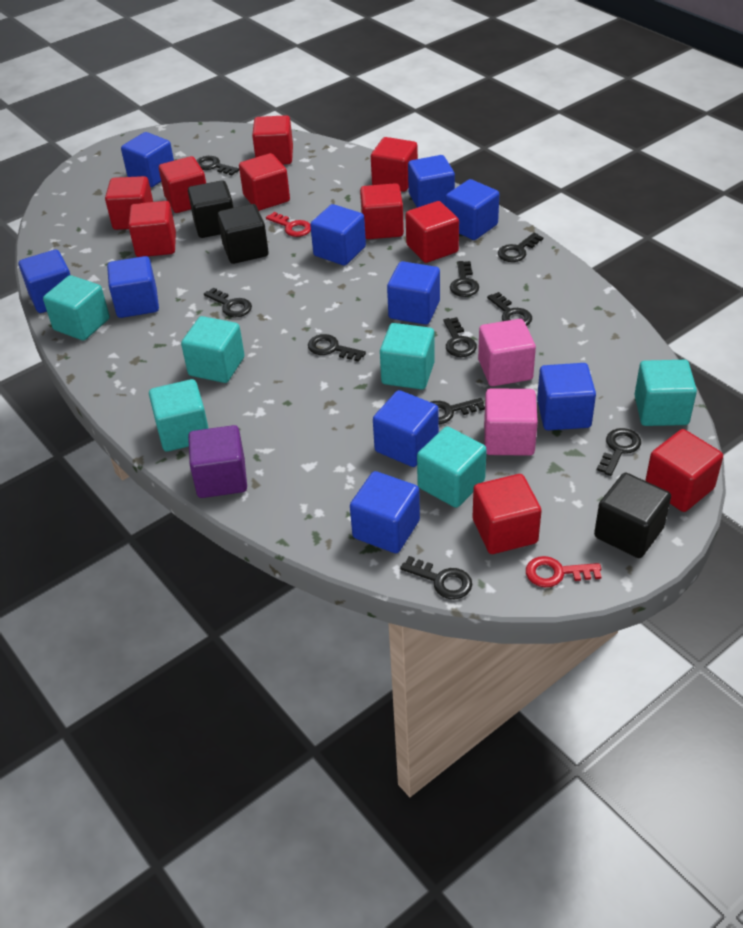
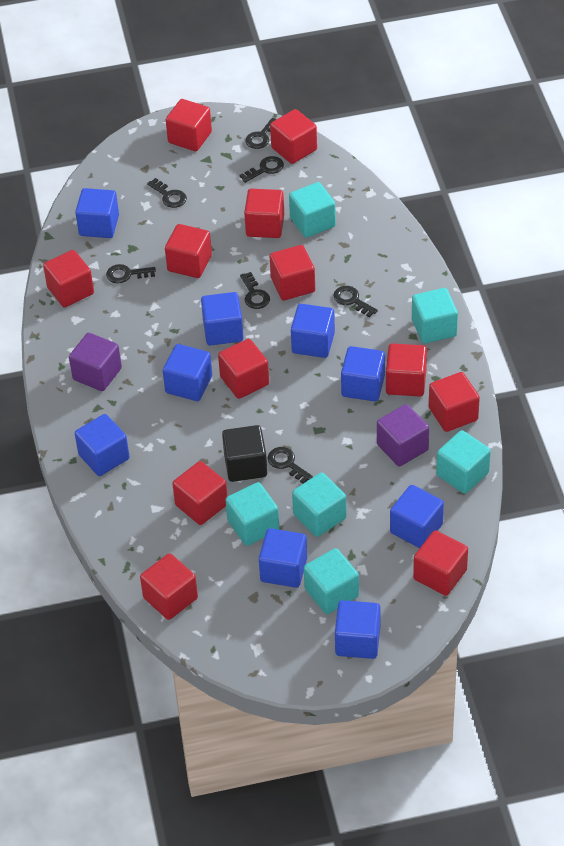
black cube: [188,180,233,238] [217,204,269,264] [594,473,671,558] = 3 -> [222,425,267,482] = 1
black key: [196,156,239,175] [204,287,252,318] [308,334,366,362] [400,556,472,599] [431,398,485,424] [443,317,477,357] [450,261,479,297] [487,292,532,326] [498,233,543,262] [597,428,641,476] = 10 -> [106,264,156,283] [147,178,187,208] [240,156,284,183] [240,272,270,309] [245,118,276,149] [268,447,313,484] [333,286,378,317] = 7
blue cube: [19,249,70,313] [107,256,159,318] [121,132,174,187] [310,204,366,265] [350,471,420,553] [373,390,439,467] [387,261,440,325] [408,155,455,208] [445,179,499,240] [537,363,596,430] = 10 -> [75,188,119,238] [75,414,130,476] [163,344,212,401] [201,292,244,346] [259,528,307,588] [291,304,335,358] [335,600,381,659] [341,346,385,401] [390,485,444,548] = 9
pink cube: [478,319,536,386] [484,388,538,456] = 2 -> none = 0
purple cube: [188,425,247,498] = 1 -> [69,333,122,391] [377,404,429,466] = 2
red cube: [105,176,153,230] [128,201,176,257] [159,156,206,213] [239,153,290,211] [252,115,293,165] [360,183,404,239] [371,137,418,192] [406,201,459,263] [473,474,541,554] [645,429,723,512] = 10 -> [43,250,94,307] [140,553,198,620] [165,224,212,278] [166,99,212,151] [172,461,227,525] [218,339,269,399] [244,189,284,238] [270,109,317,164] [270,245,315,301] [386,343,427,397] [413,530,468,596] [429,372,480,432] = 12
red key: [266,212,311,237] [526,556,602,587] = 2 -> none = 0

